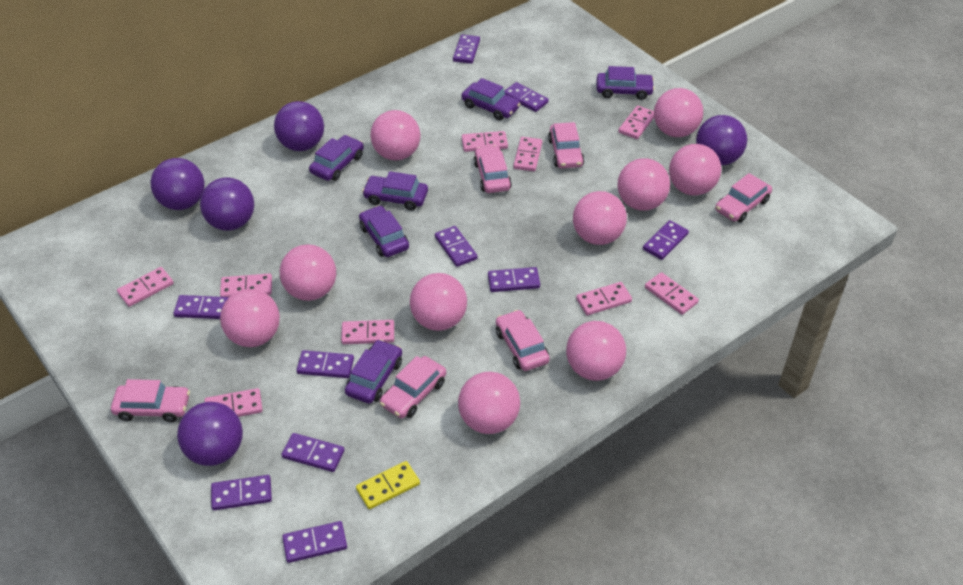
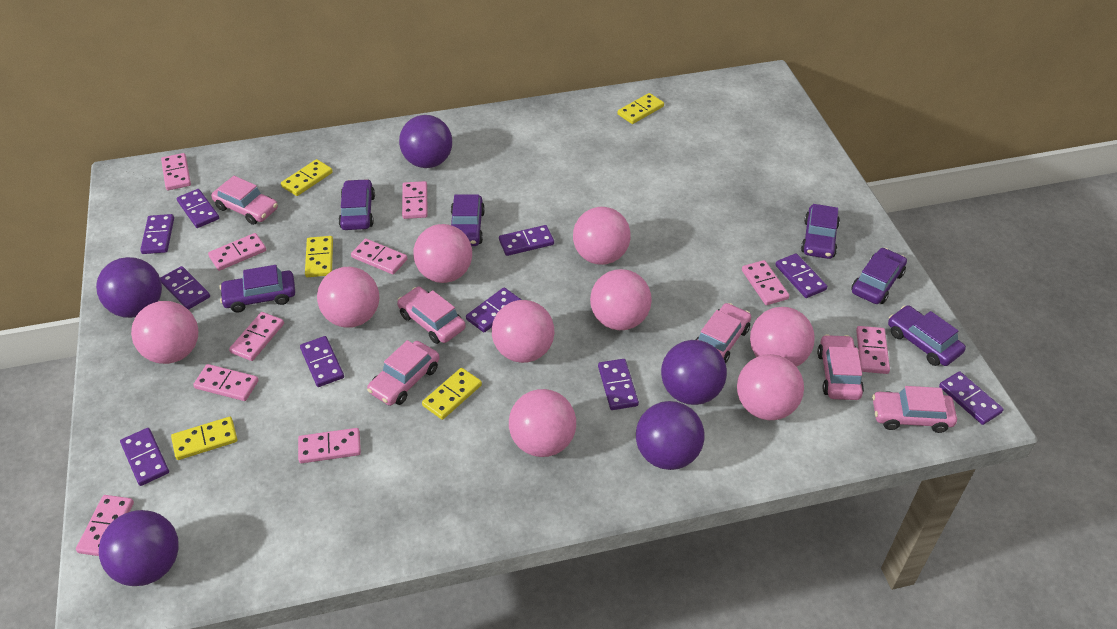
pink ball: [220,289,280,347] [280,244,336,301] [370,110,420,161] [410,273,467,331] [458,372,520,434] [566,321,626,381] [573,191,627,245] [617,158,670,211] [654,88,703,137] [669,144,721,195] = 10 -> [131,301,198,364] [317,267,379,327] [413,224,472,283] [492,300,554,363] [509,389,576,457] [573,207,631,265] [590,269,652,330] [737,354,804,420] [750,307,815,367] = 9
pink domino: [117,267,174,307] [204,388,262,417] [220,273,272,298] [341,320,394,344] [462,131,508,152] [513,137,542,171] [576,282,632,315] [618,106,654,139] [645,272,699,315] = 9 -> [76,495,134,556] [161,153,191,190] [193,364,259,401] [208,233,266,271] [229,312,284,361] [298,428,361,463] [351,238,408,274] [402,181,427,219] [742,260,789,305] [856,326,890,374] = 10
yellow domino: [356,461,420,509] = 1 -> [171,417,237,460] [281,159,333,196] [305,236,333,277] [422,368,482,420] [618,93,664,124] = 5

